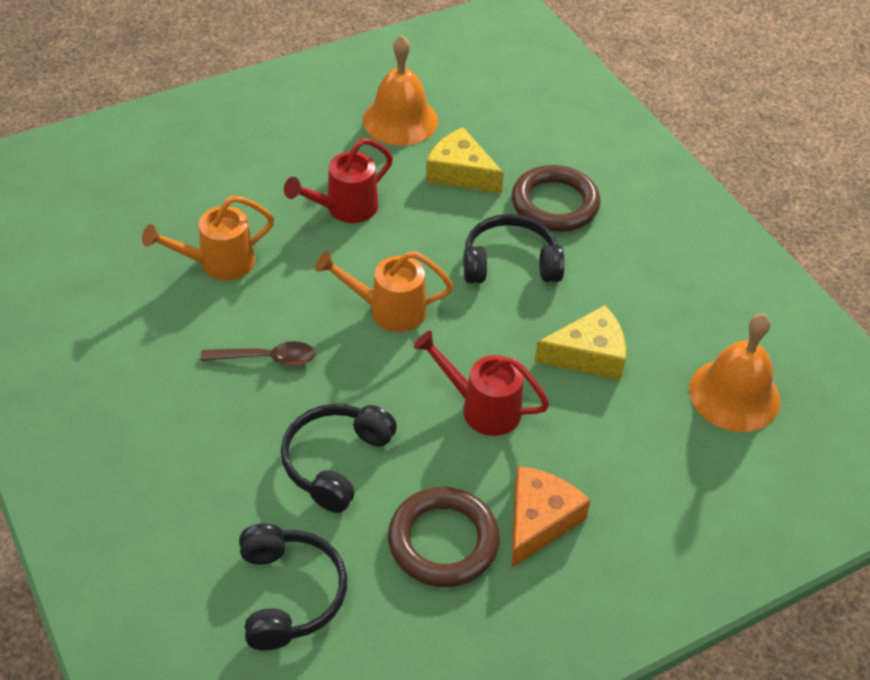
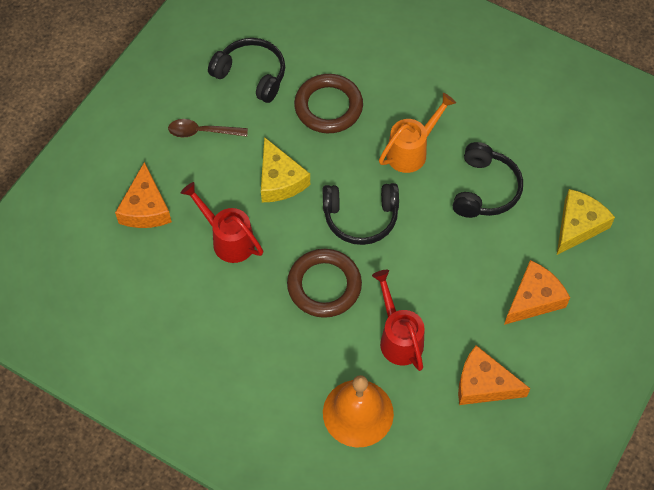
orange bell: [363,35,438,146] [689,314,780,432] = 2 -> [323,375,394,447] = 1
orange cheese: [511,466,591,568] = 1 -> [115,162,172,228] [458,345,531,405] [504,260,570,325] = 3
orange watering can: [142,195,274,280] [315,251,453,332] = 2 -> [379,93,456,173] = 1

